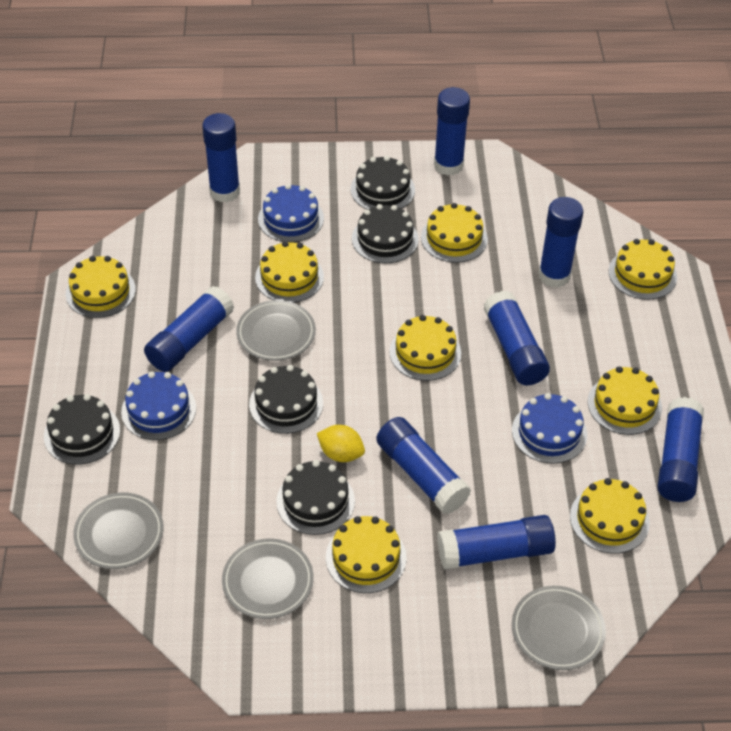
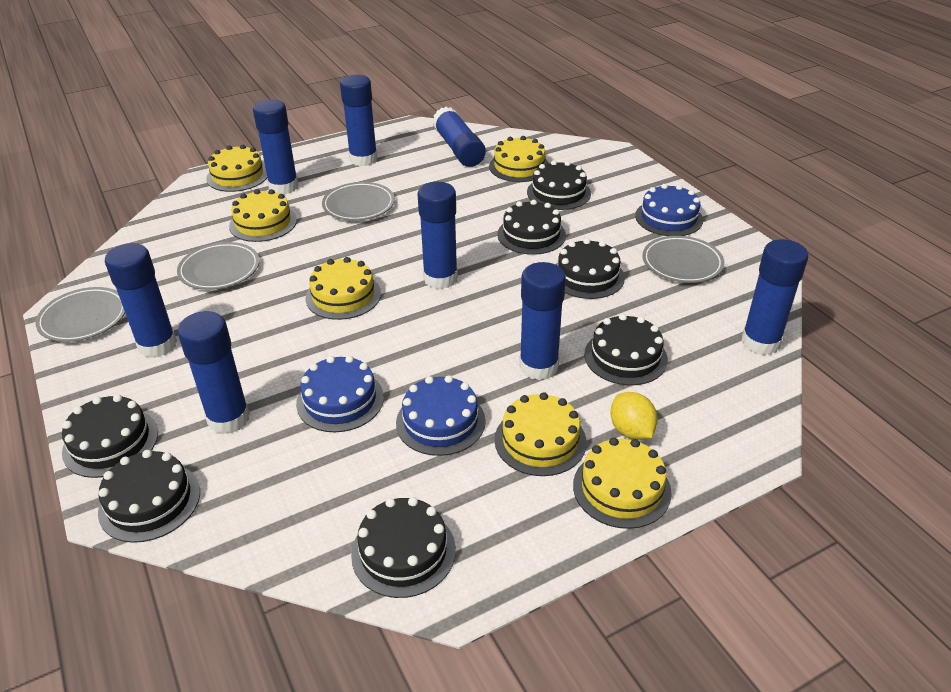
black cake: [44,394,120,465] [249,365,323,434] [276,460,355,535] [351,156,415,209] [352,204,419,263] = 5 -> [62,394,158,478] [98,450,200,543] [351,497,456,598] [497,200,566,255] [527,160,591,210] [555,238,625,299] [584,314,668,385] = 7
yellow cake: [66,256,136,318] [255,241,324,303] [326,516,407,593] [389,315,461,381] [421,203,488,263] [570,478,649,554] [588,366,662,435] [609,239,677,300] = 8 -> [206,145,267,192] [229,189,297,242] [306,257,381,320] [489,136,549,182] [494,392,586,476] [573,437,672,529] = 6

